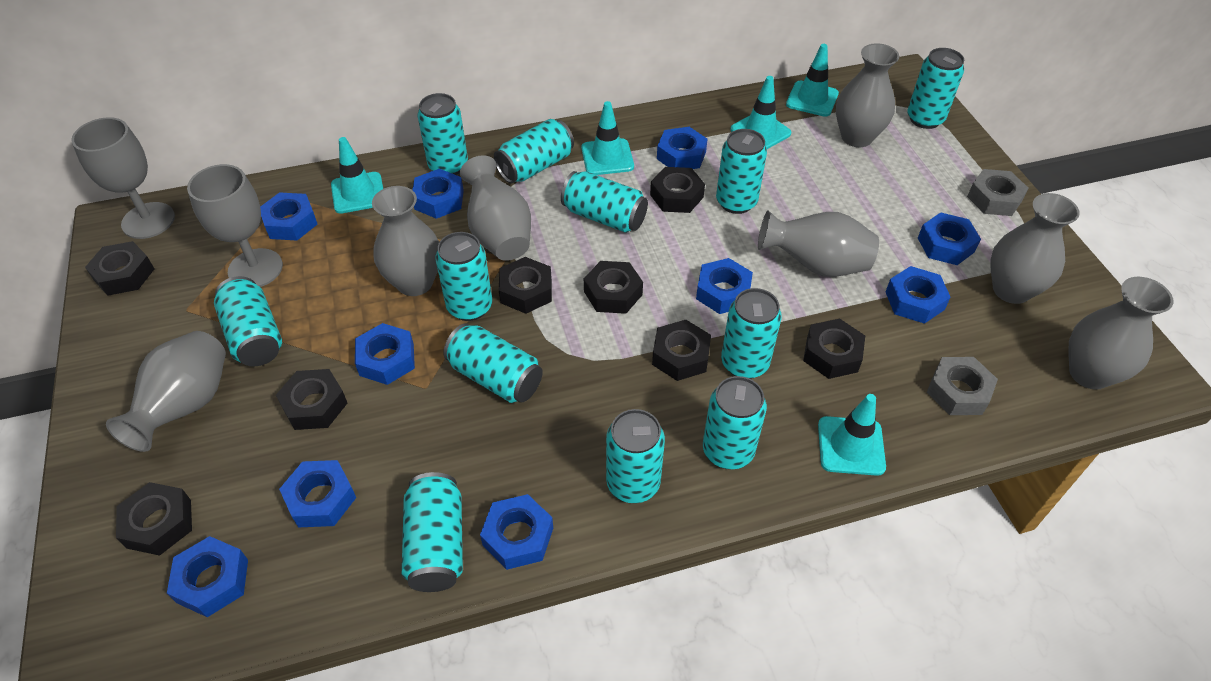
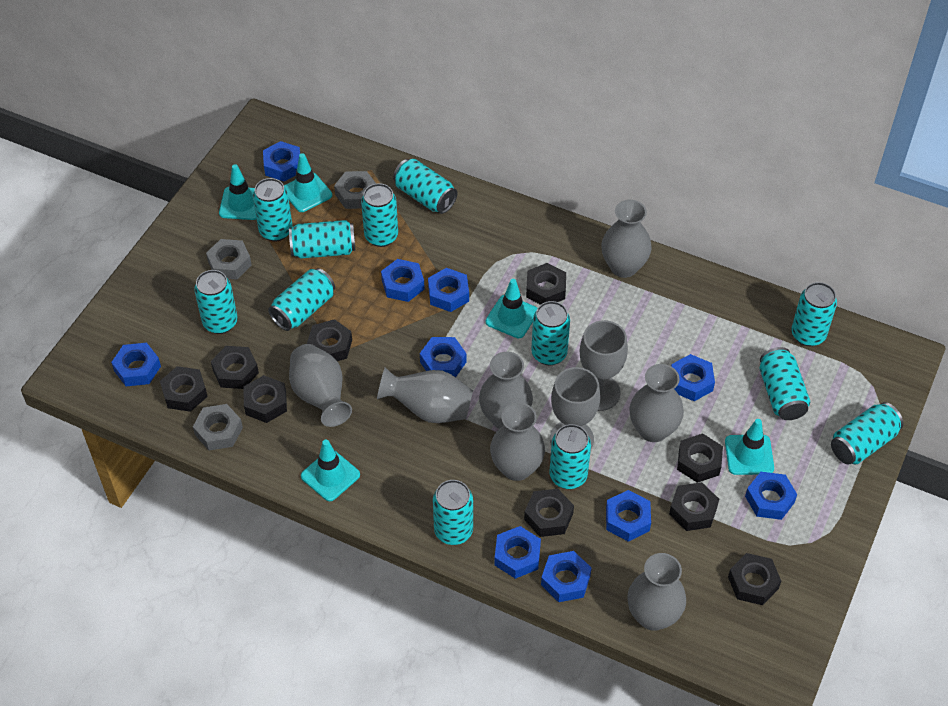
black nut: [85,241,154,296] [116,482,192,556] [276,369,347,430] [499,257,552,314] [584,261,643,314] [650,167,705,213] [652,320,711,381] [803,319,865,379] = 8 -> [160,366,208,412] [211,346,259,389] [243,375,287,423] [307,319,352,361] [524,489,574,537] [526,263,566,305] [669,482,719,531] [677,433,723,483] [728,553,781,605] = 9
grey nut: [927,357,998,415] [967,169,1028,216] = 2 -> [193,404,243,451] [206,239,252,280] [334,171,376,209] = 3

